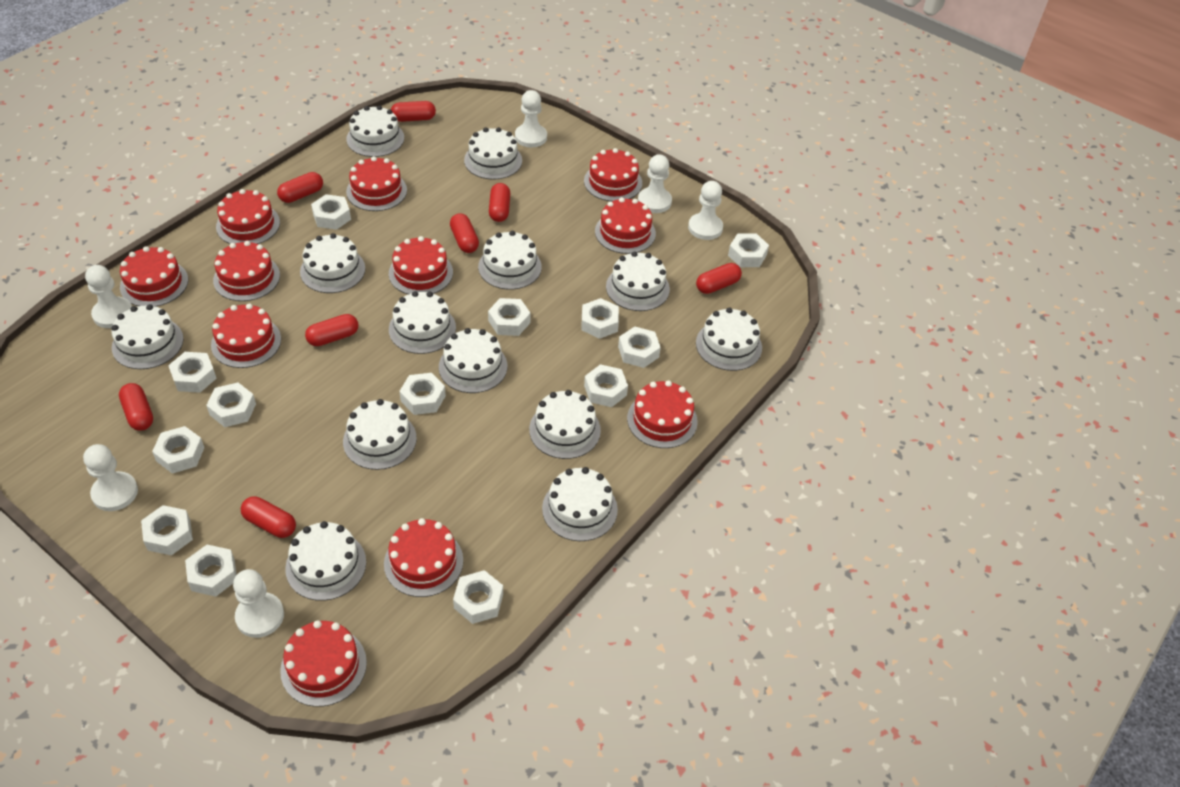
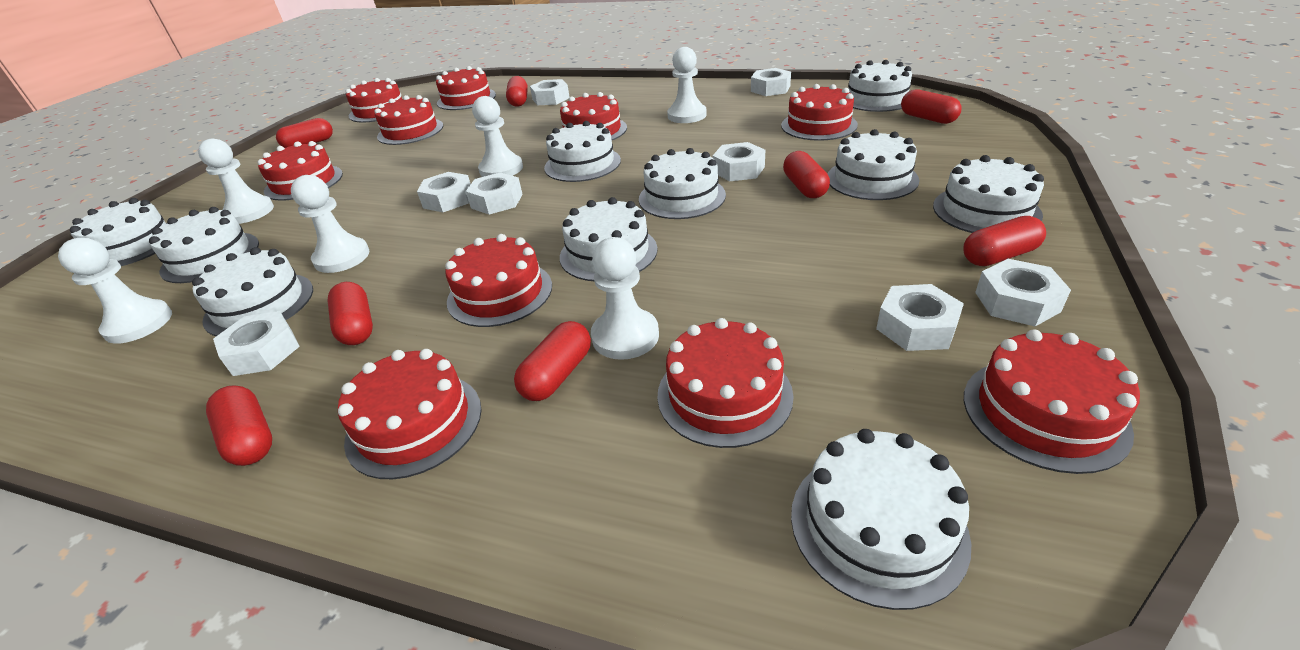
red cake: [120,246,188,307] [211,304,281,368] [213,241,280,301] [216,189,280,244] [280,620,367,707] [346,156,407,211] [384,518,463,597] [389,236,453,295] [584,148,642,201] [595,197,656,254] [627,380,698,448] = 11 -> [257,141,343,201] [338,349,481,479] [345,78,402,123] [374,95,443,145] [436,66,496,110] [445,234,552,327] [560,92,627,140] [657,318,794,448] [781,84,858,141] [964,329,1140,474] = 10
white cake: [111,304,184,369] [285,521,366,601] [300,233,365,293] [343,399,417,470] [346,105,404,157] [389,291,456,354] [439,328,507,393] [464,127,522,179] [478,231,542,290] [529,390,601,459] [542,467,618,541] [606,251,670,311] [696,308,762,371] = 13 -> [70,198,168,266] [149,207,259,283] [192,247,313,336] [544,121,621,182] [560,197,658,281] [639,148,726,219] [791,429,971,610] [828,129,920,200] [848,60,912,112] [933,155,1044,233] = 10
white nut: [141,505,193,556] [152,426,204,474] [168,352,217,393] [185,545,237,597] [206,383,256,427] [311,194,351,230] [399,373,446,415] [453,570,503,624] [488,298,531,336] [581,298,619,339] [584,364,628,407] [618,327,661,368] [728,234,769,267] = 13 -> [213,311,300,376] [417,172,471,212] [466,172,523,215] [530,79,569,105] [713,142,765,181] [751,68,791,96] [876,284,964,351] [975,259,1071,326] = 8

